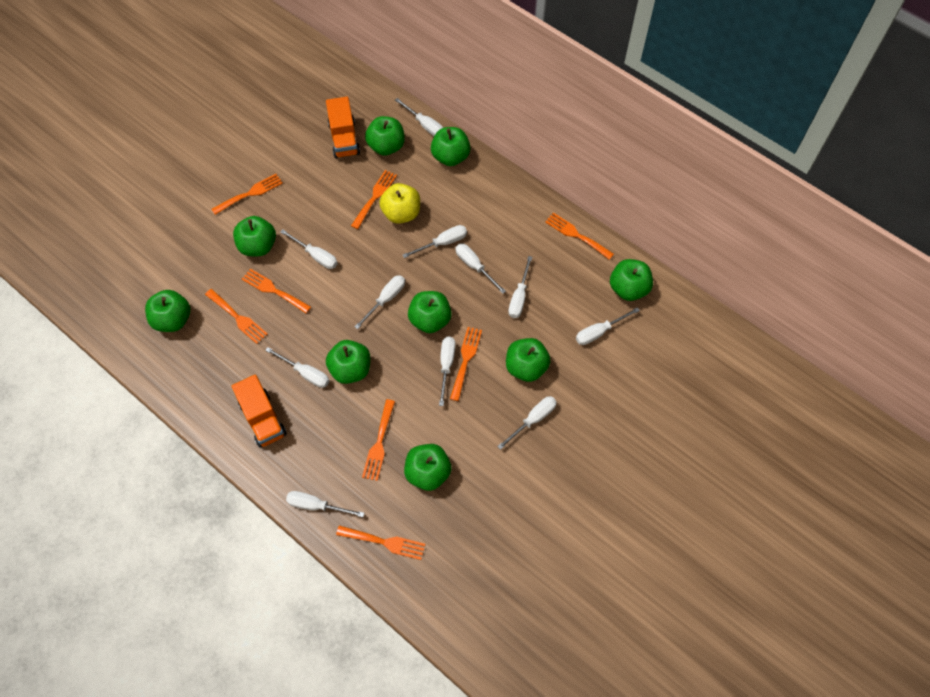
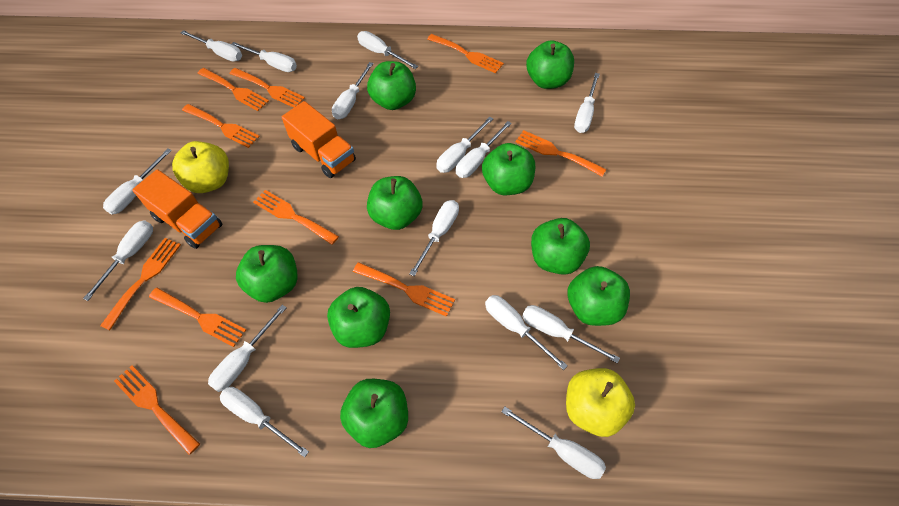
orange fork: [205,289,268,344] [211,174,283,215] [242,269,311,313] [336,525,425,560] [351,170,397,229] [362,399,395,481] [450,327,482,401] [545,213,614,260] = 8 -> [100,238,181,330] [114,365,200,455] [149,288,246,347] [182,104,260,148] [197,68,269,111] [230,68,305,108] [253,190,339,245] [353,262,455,317] [427,34,504,73] [515,130,607,176] = 10
white screwdriver: [265,347,329,388] [280,229,338,269] [286,491,364,517] [354,275,405,329] [395,98,443,136] [403,225,467,258] [439,336,455,406] [455,243,506,294] [497,396,557,450] [508,256,532,318] [576,307,640,345] = 11 -> [83,221,153,301] [103,148,172,215] [181,30,242,62] [208,305,287,392] [220,387,309,457] [232,42,297,72] [332,62,374,120] [357,31,418,69] [409,200,459,276] [436,116,493,173] [456,121,512,178] [485,295,568,370] [501,406,606,479] [522,305,620,363] [574,73,600,133] = 15
yellow apple: [379,183,420,224] = 1 -> [172,141,229,193] [566,368,635,437] = 2

